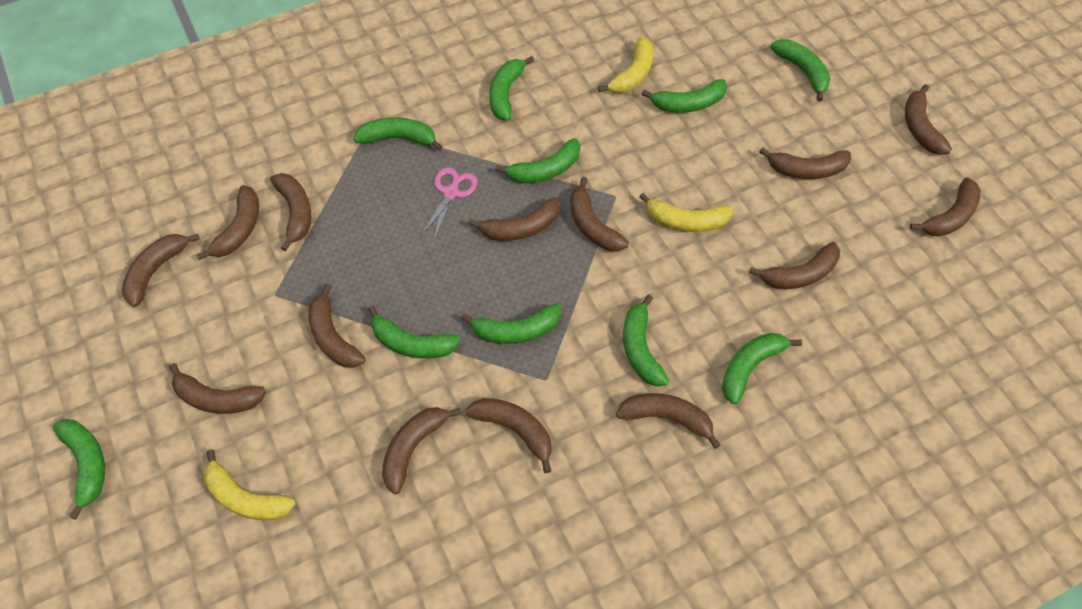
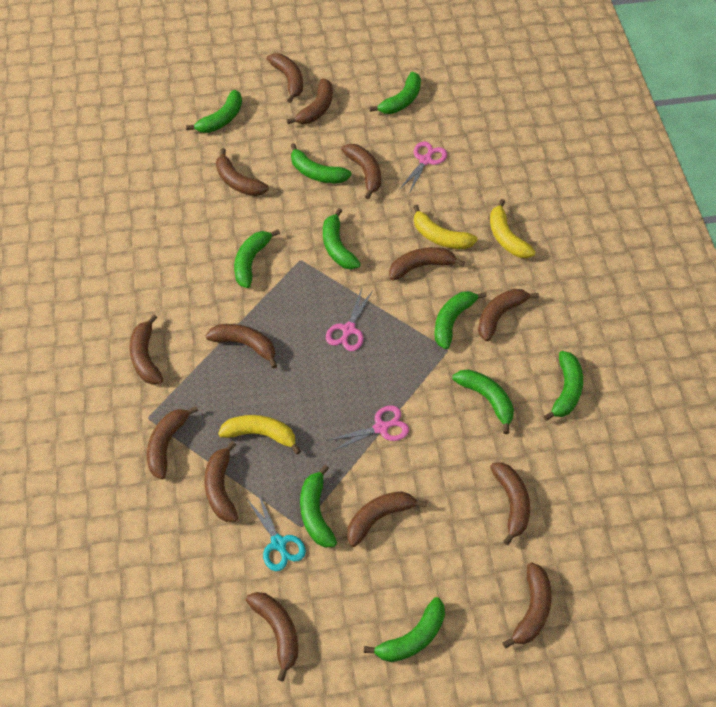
pink scissors: [421,167,477,241] = 1 -> [326,288,372,351] [327,406,409,451] [399,141,447,194] = 3
turquoise scissors: none = 0 -> [246,495,306,571] = 1

